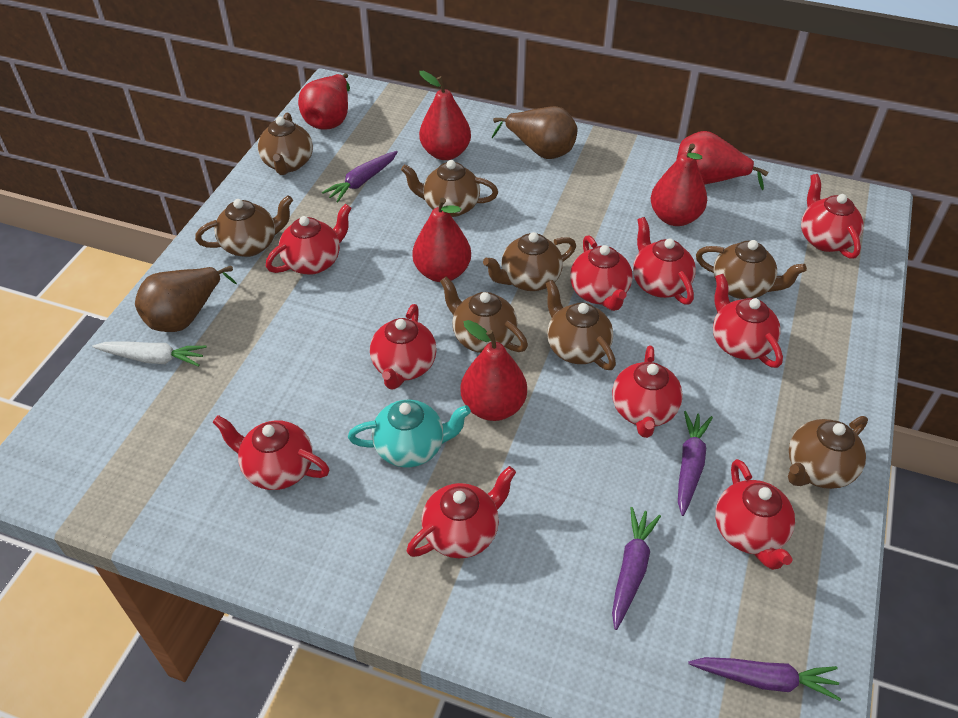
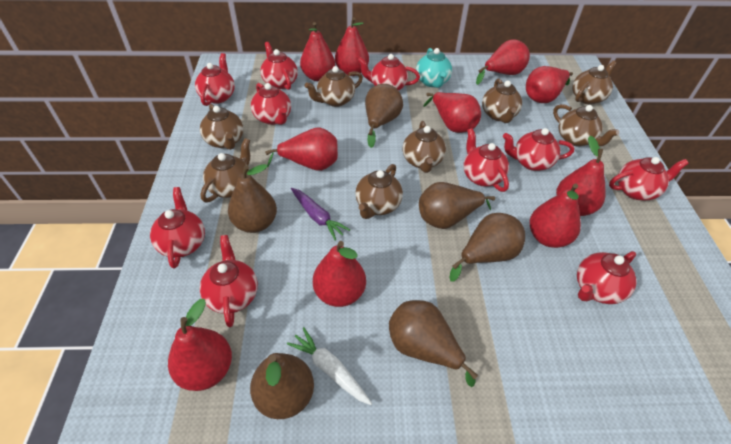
brown pear: [135,266,237,332] [491,106,577,159] = 2 -> [228,164,277,233] [250,353,314,419] [365,84,403,148] [389,300,478,387] [419,182,495,229] [449,213,525,282] = 6
purple carrot: [322,151,398,203] [612,507,661,630] [678,411,713,516] [688,657,841,701] = 4 -> [291,188,350,241] = 1
red pear: [298,73,350,130] [412,198,471,282] [419,71,471,160] [460,320,527,421] [651,144,707,226] [676,131,768,190] = 6 -> [168,299,232,391] [265,127,338,171] [300,22,335,81] [313,241,366,307] [335,17,369,76] [423,92,481,133] [476,39,530,85] [526,66,573,103] [530,184,581,248] [556,136,606,216] = 10

